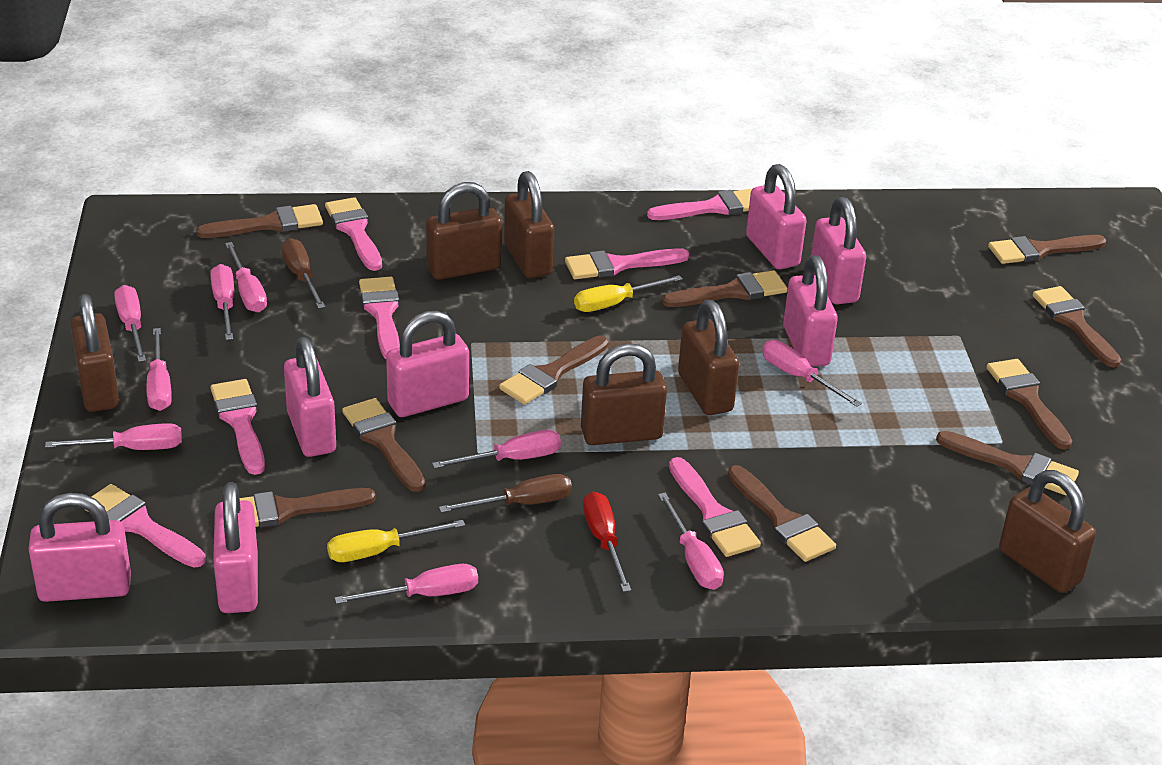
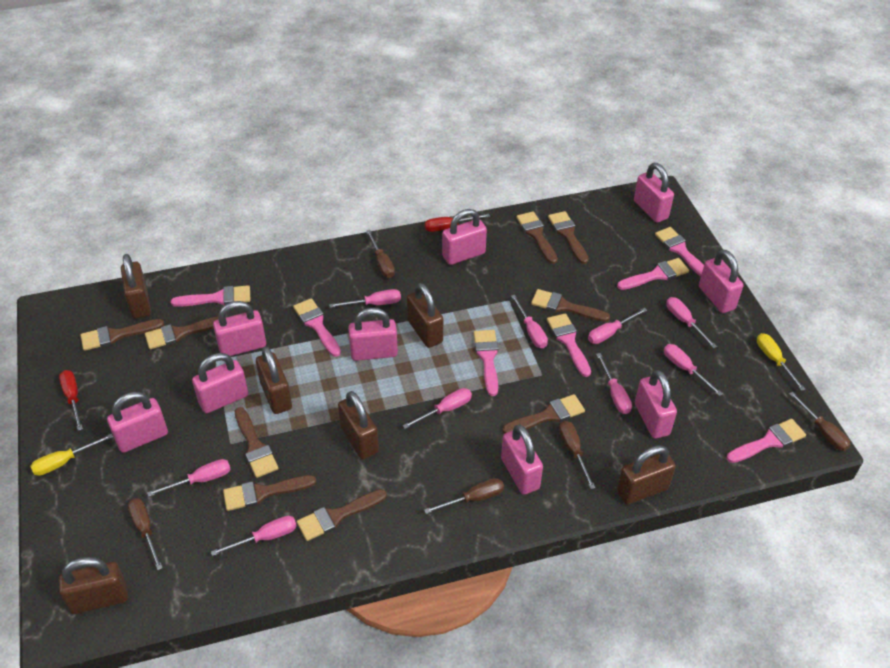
brown brush: [196,204,323,238] [240,488,376,528] [342,398,425,492] [499,335,609,405] [662,270,788,307] [728,465,836,562] [936,431,1079,495] [987,359,1072,450] [988,235,1106,264] [1033,286,1121,368] = 10 -> [81,319,164,351] [145,316,218,349] [223,475,316,511] [235,407,278,478] [297,489,387,541] [502,394,585,434] [516,211,558,264] [531,289,610,322] [548,211,589,264] = 9
brown screwdriver: [281,238,325,309] [439,474,572,513] = 2 -> [128,498,163,570] [366,230,395,278] [424,478,504,514] [559,421,595,489] [789,392,851,451] = 5
pink padlock: [28,493,131,602] [213,482,258,613] [284,337,336,457] [386,310,469,417] [746,164,807,269] [783,255,838,367] [811,197,866,304] = 7 -> [107,392,168,453] [192,353,248,413] [213,301,266,356] [348,308,398,361] [442,209,487,265] [501,424,543,495] [634,163,674,223] [635,370,677,439] [699,250,743,313] = 9
red screwdriver: [583,492,631,592] = 1 -> [59,370,83,431] [425,214,490,232] = 2

